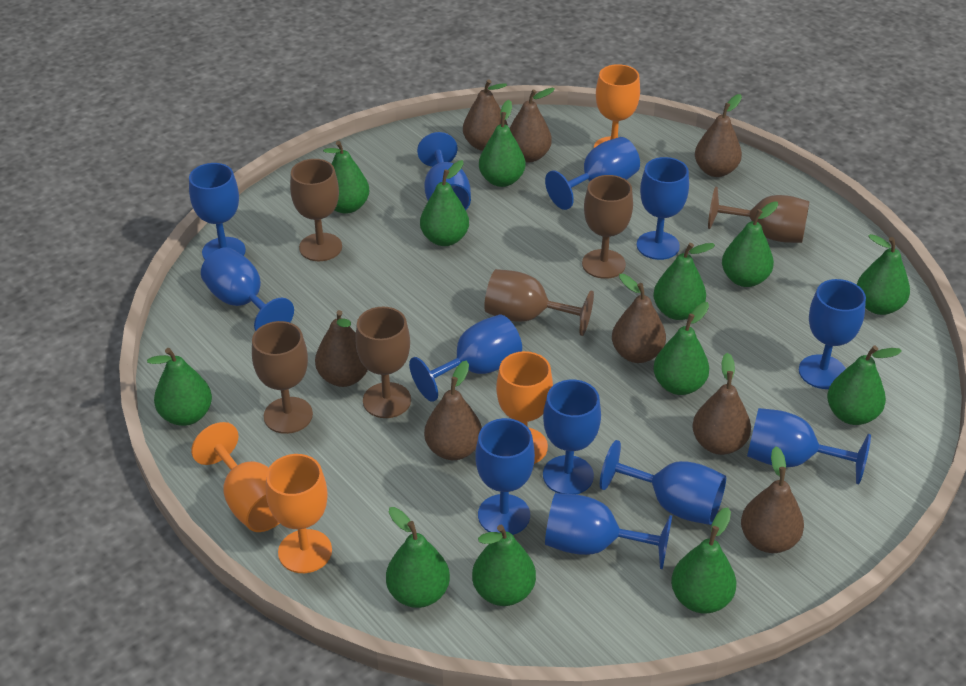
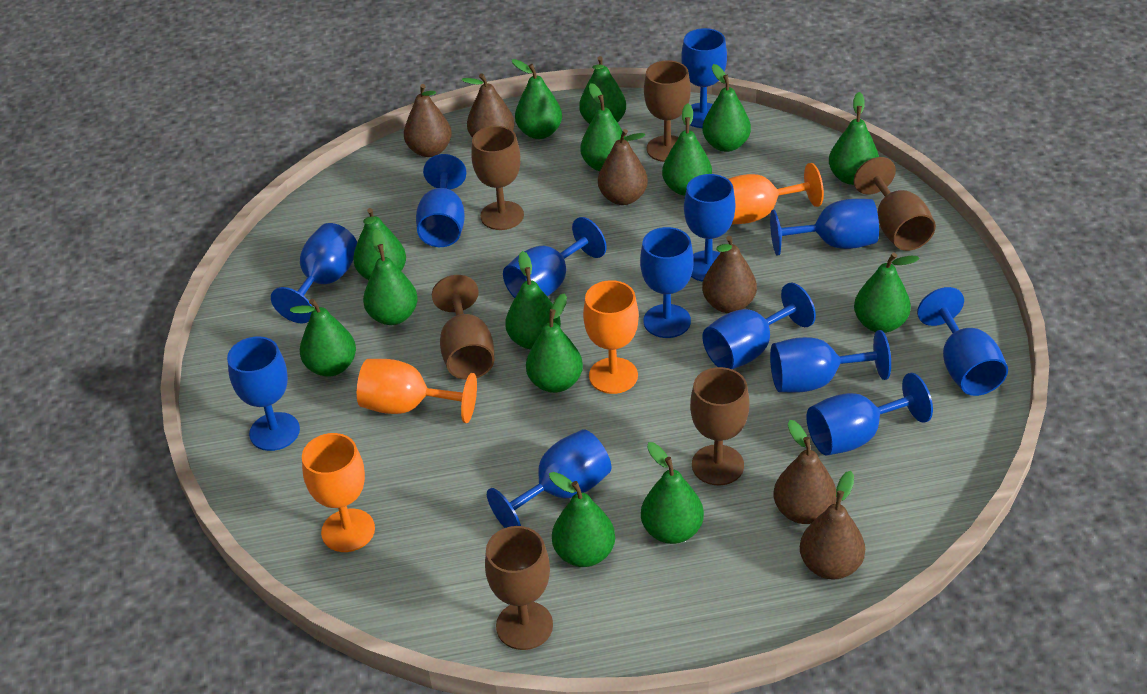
blue goblet: [189,163,246,260] [201,247,294,331] [409,315,522,402] [417,132,471,210] [475,418,535,535] [543,380,601,494] [545,137,640,210] [545,493,672,569] [600,440,726,525] [637,157,689,260] [747,408,871,485] [799,279,866,389] = 12 -> [227,336,300,451] [271,223,357,323] [416,154,467,247] [487,429,612,528] [503,217,606,298] [640,227,693,338] [681,28,727,128] [684,174,735,282] [702,283,816,369] [770,199,879,256] [770,330,891,393] [806,373,933,456] [917,287,1008,396] = 13
brown pear: [315,310,368,387] [424,360,482,460] [463,79,508,151] [510,88,555,162] [612,274,666,363] [692,353,751,455] [695,94,742,177] [741,447,804,553] = 8 -> [404,84,452,157] [462,73,515,138] [598,129,648,205] [702,236,757,313] [774,420,837,524] [800,471,865,579] = 6
green pear: [147,348,212,426] [323,141,370,214] [386,507,450,608] [420,160,469,246] [472,525,536,606] [479,100,525,187] [653,243,715,320] [653,302,709,395] [671,507,736,614] [722,201,778,287] [827,345,902,425] [857,234,910,315] = 12 -> [290,299,356,377] [353,208,406,280] [363,229,418,325] [505,251,561,350] [512,59,562,139] [526,293,583,393] [549,472,615,567] [579,56,626,124] [580,83,628,171] [641,442,704,544] [662,103,712,196] [702,64,751,152] [829,92,879,185] [854,253,920,333] = 14

